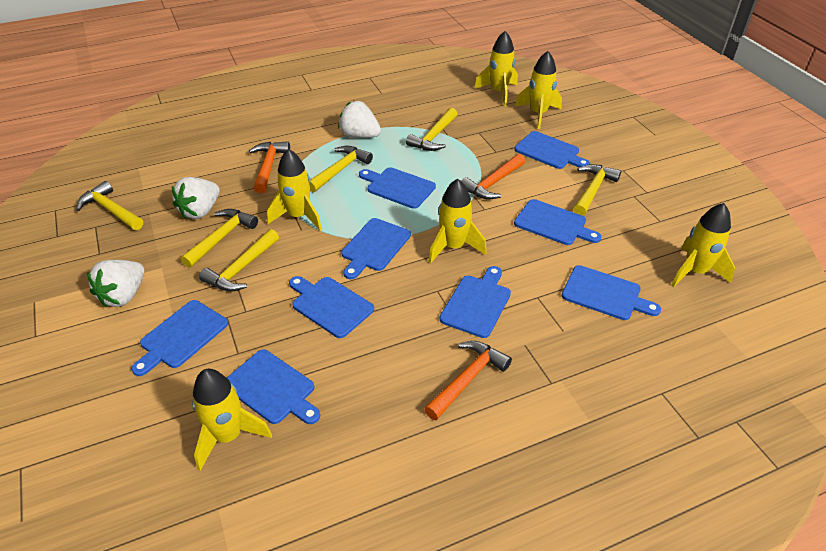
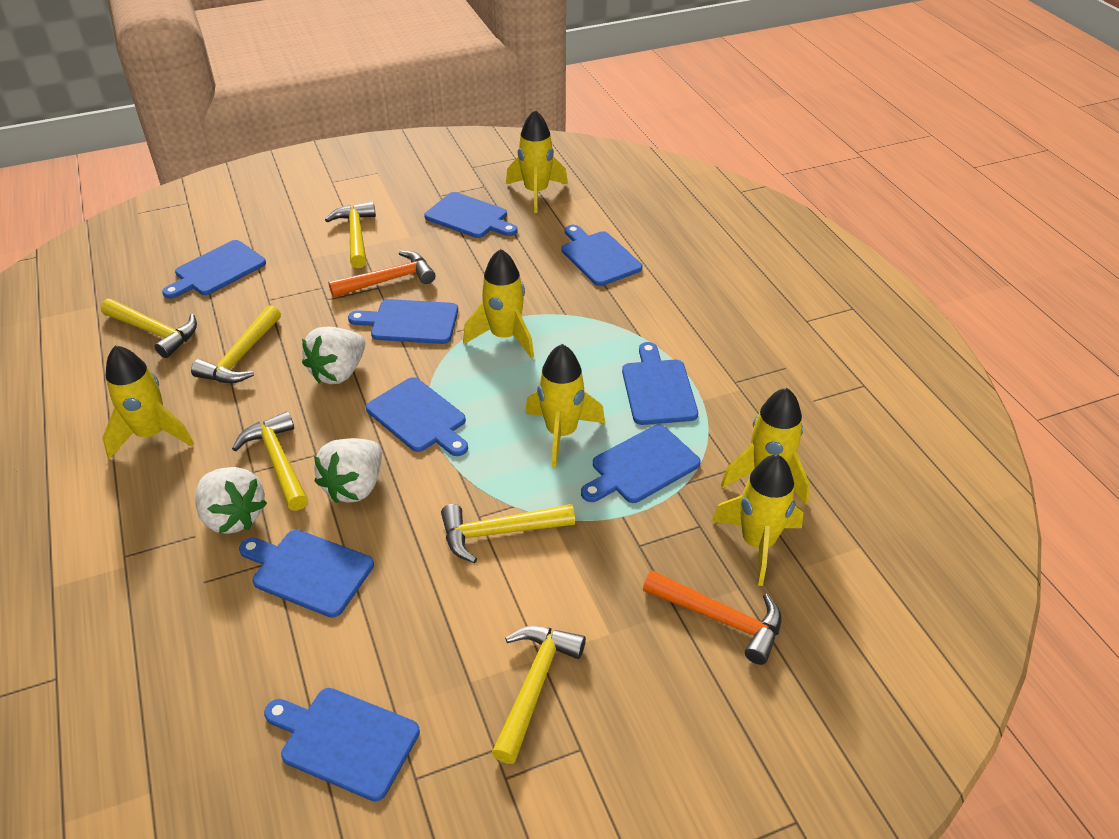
orange hammer: [249,142,290,193] [424,341,512,421] [462,154,525,200] = 3 -> [328,250,435,297] [643,570,782,665] = 2

